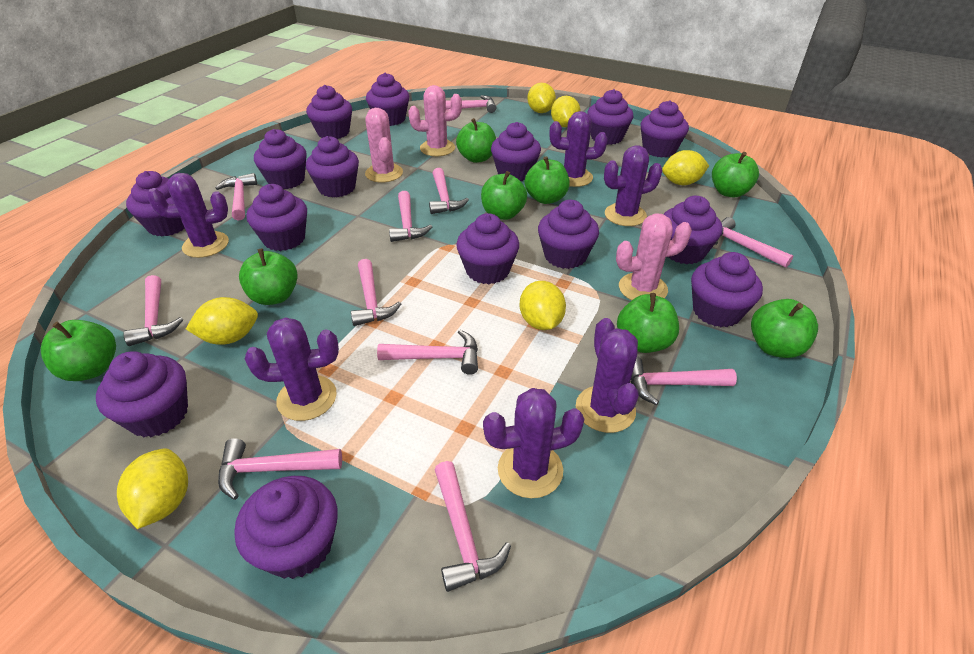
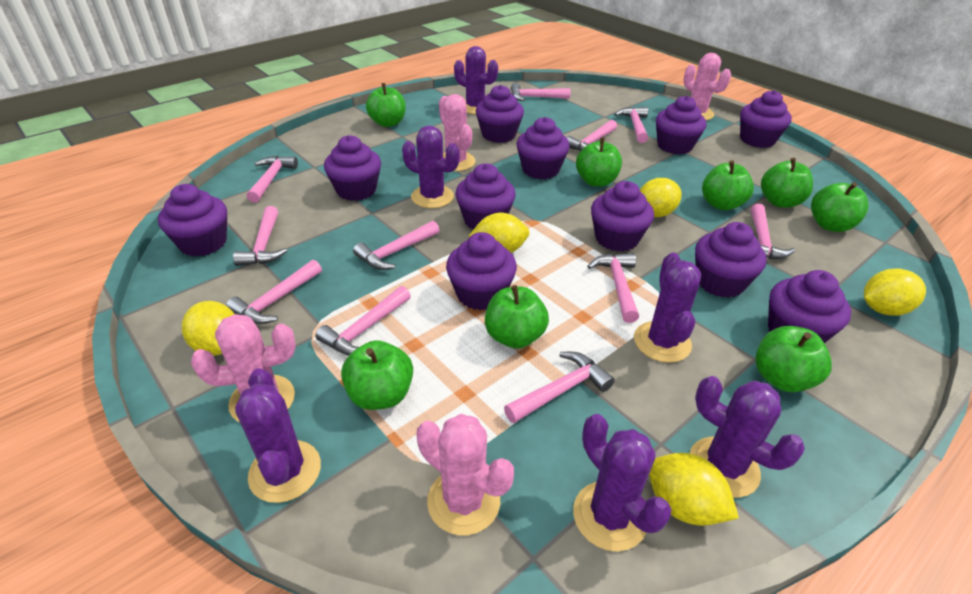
pink cactus: [365,108,403,183] [408,85,462,156] [616,213,692,300] = 3 -> [191,314,295,422] [416,414,514,535] [439,94,476,171] [684,53,731,121] = 4
purple cupcake: [96,351,188,437] [126,171,185,237] [234,476,338,579] [246,184,307,251] [254,129,307,189] [306,85,352,139] [306,136,359,198] [366,73,409,126] [456,213,519,284] [491,122,541,181] [538,200,599,269] [587,89,634,145] [641,100,689,158] [663,196,723,264] [691,252,763,327] = 15 -> [158,184,227,257] [324,135,381,201] [446,232,517,310] [455,163,516,230] [476,85,524,143] [517,117,570,179] [591,181,654,252] [656,96,706,155] [695,222,767,298] [740,90,792,148] [768,270,851,343] = 11
yellow lemon: [117,448,188,529] [186,297,258,345] [520,281,566,330] [527,83,556,113] [551,96,581,128] [662,150,709,185] = 6 -> [182,301,235,356] [469,213,530,253] [640,178,682,217] [649,453,739,526] [864,268,926,316] = 5

